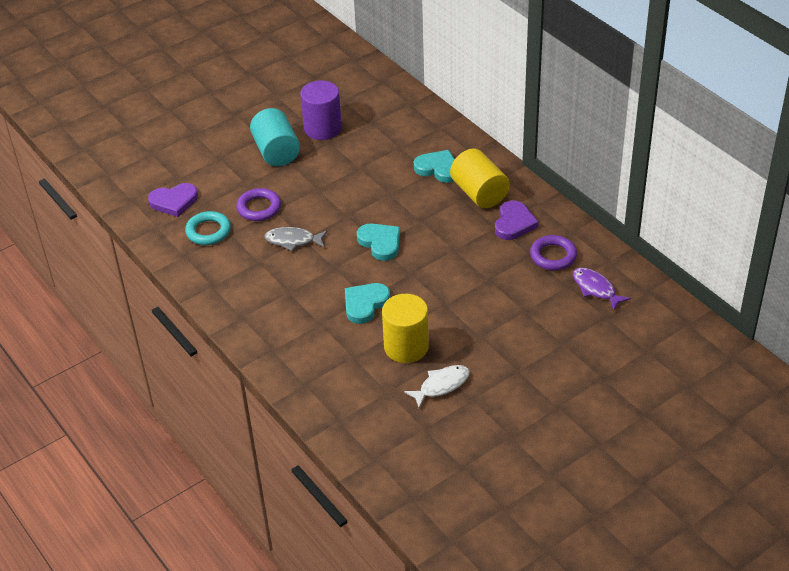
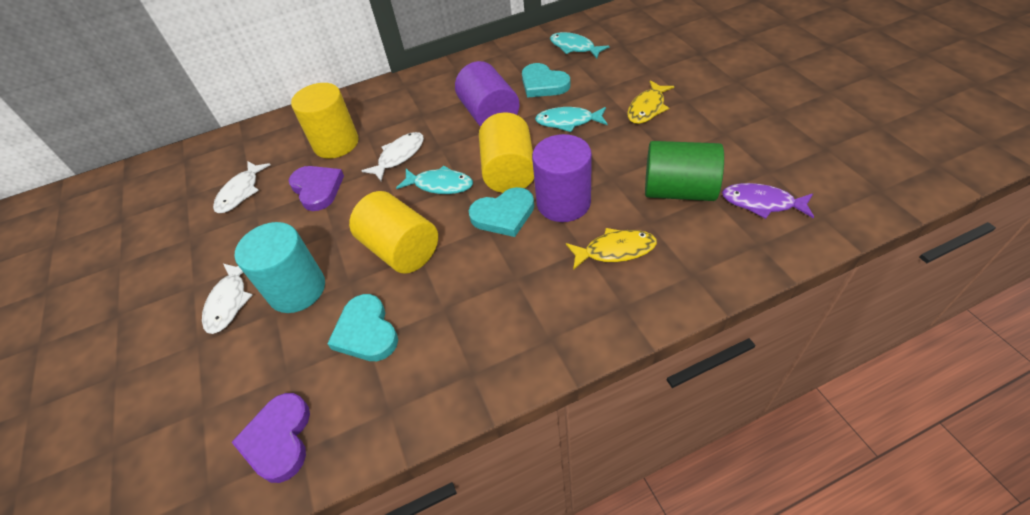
green cylinder: none = 0 -> [645,141,724,201] = 1
grey fish: [264,227,328,251] = 1 -> none = 0
purple cylinder: [300,80,342,140] = 1 -> [455,61,520,127] [532,134,592,222] = 2
purple ring: [236,188,281,221] [530,235,577,270] = 2 -> none = 0
turquoise fish: none = 0 -> [396,165,473,194] [535,107,608,132] [550,32,610,59] = 3
turquoise ring: [185,211,231,245] = 1 -> none = 0
white fish: [404,365,470,408] = 1 -> [202,264,252,334] [213,161,271,213] [362,132,424,181] = 3
yellow cylinder: [382,294,429,363] [450,149,510,208] = 2 -> [291,83,358,159] [349,191,438,274] [479,112,534,193] = 3
yellow fish: none = 0 -> [566,228,657,270] [627,80,674,124] = 2

